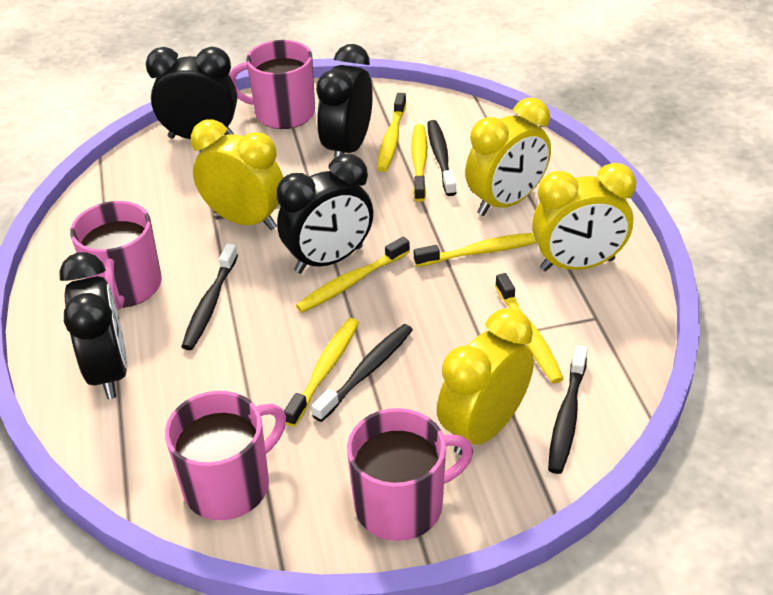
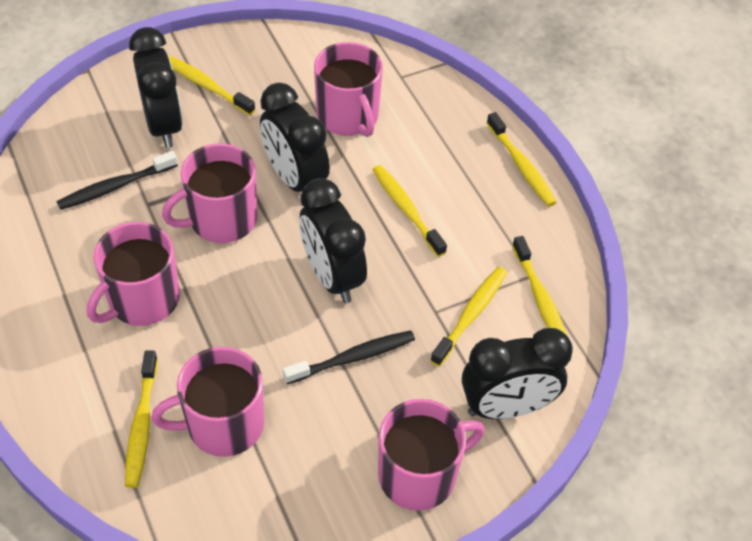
black toothbrush: [181,244,238,350] [312,324,413,422] [427,120,456,196] [548,345,588,474] = 4 -> [57,151,178,210] [283,330,415,384] = 2
pink mug: [70,201,162,310] [165,391,286,520] [229,40,315,129] [347,408,473,541] = 4 -> [87,222,180,326] [152,347,264,457] [162,143,258,243] [314,42,383,137] [378,399,485,511] = 5
yellow clock: [191,119,283,230] [437,308,534,455] [465,97,551,216] [532,163,636,271] = 4 -> none = 0

